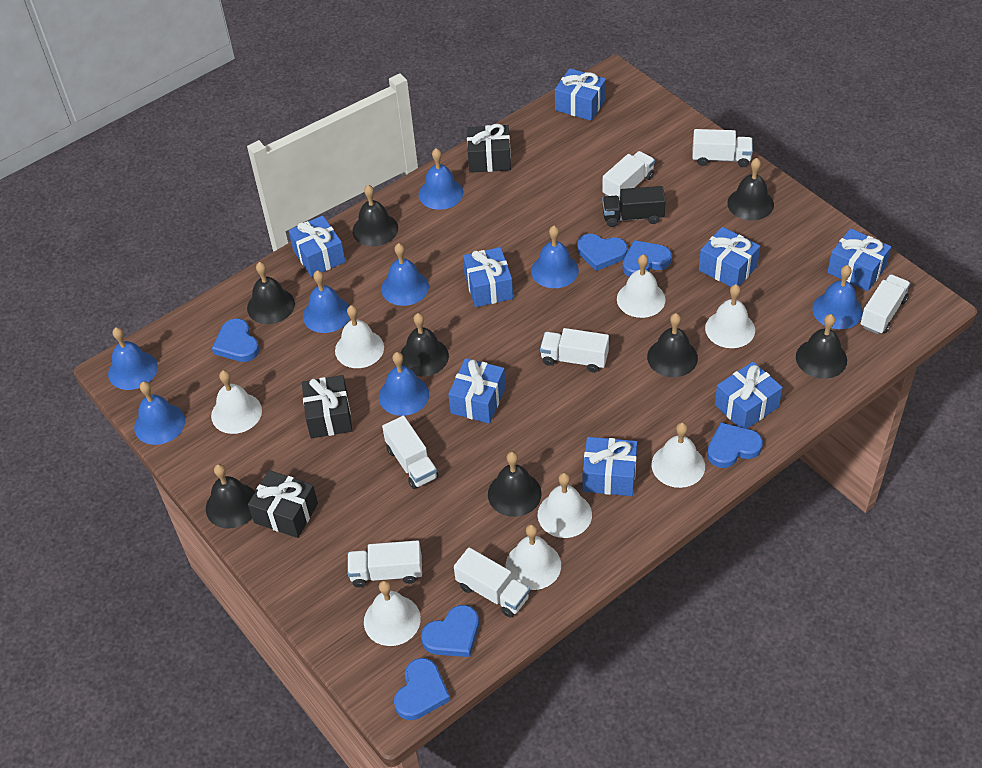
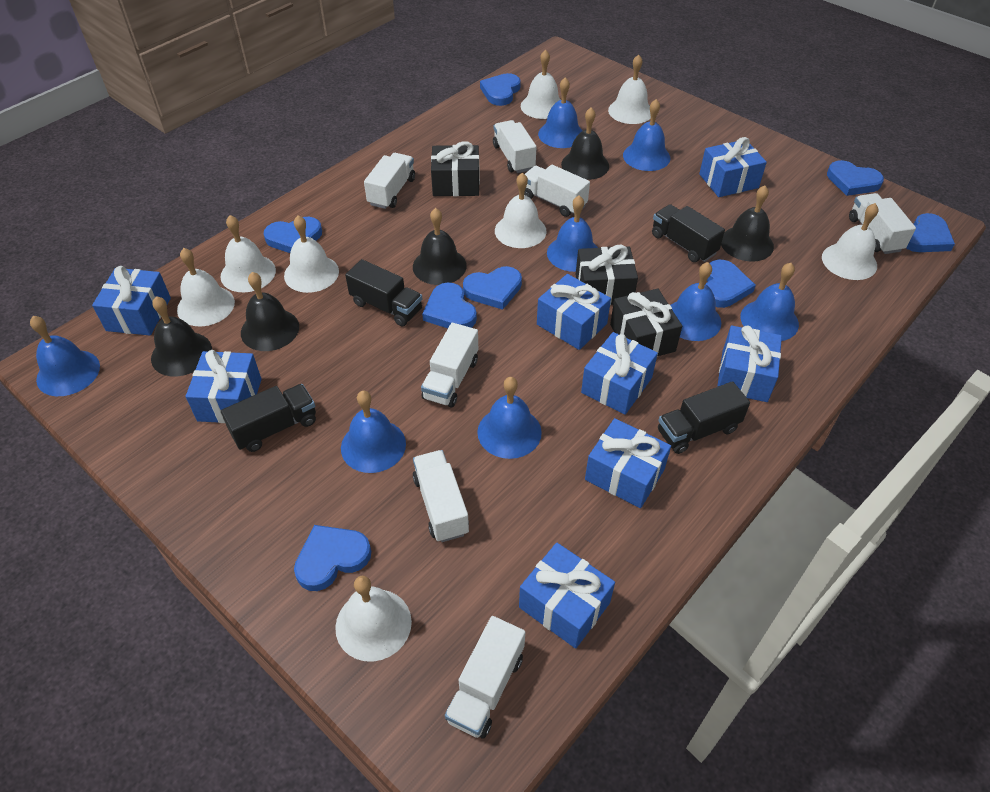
black bell: [206,464,255,529] [247,262,295,324] [352,185,398,246] [400,313,449,376] [488,452,542,517] [647,313,698,377] [727,158,774,220] [796,314,847,379] = 8 -> [151,296,212,376] [241,272,299,351] [413,208,467,285] [561,108,609,180] [721,185,774,262] = 5
black truck: [602,186,666,227] = 1 -> [221,384,316,452] [345,259,422,327] [652,204,725,262] [658,381,750,454] = 4
blue heart: [212,318,259,362] [394,658,451,720] [421,605,479,657] [577,234,628,271] [623,240,672,277] [707,422,763,468] = 6 -> [264,217,322,253] [294,525,371,591] [422,282,477,328] [463,266,522,310] [480,73,521,106] [706,260,756,308] [827,160,884,196] [906,213,955,252] = 8

